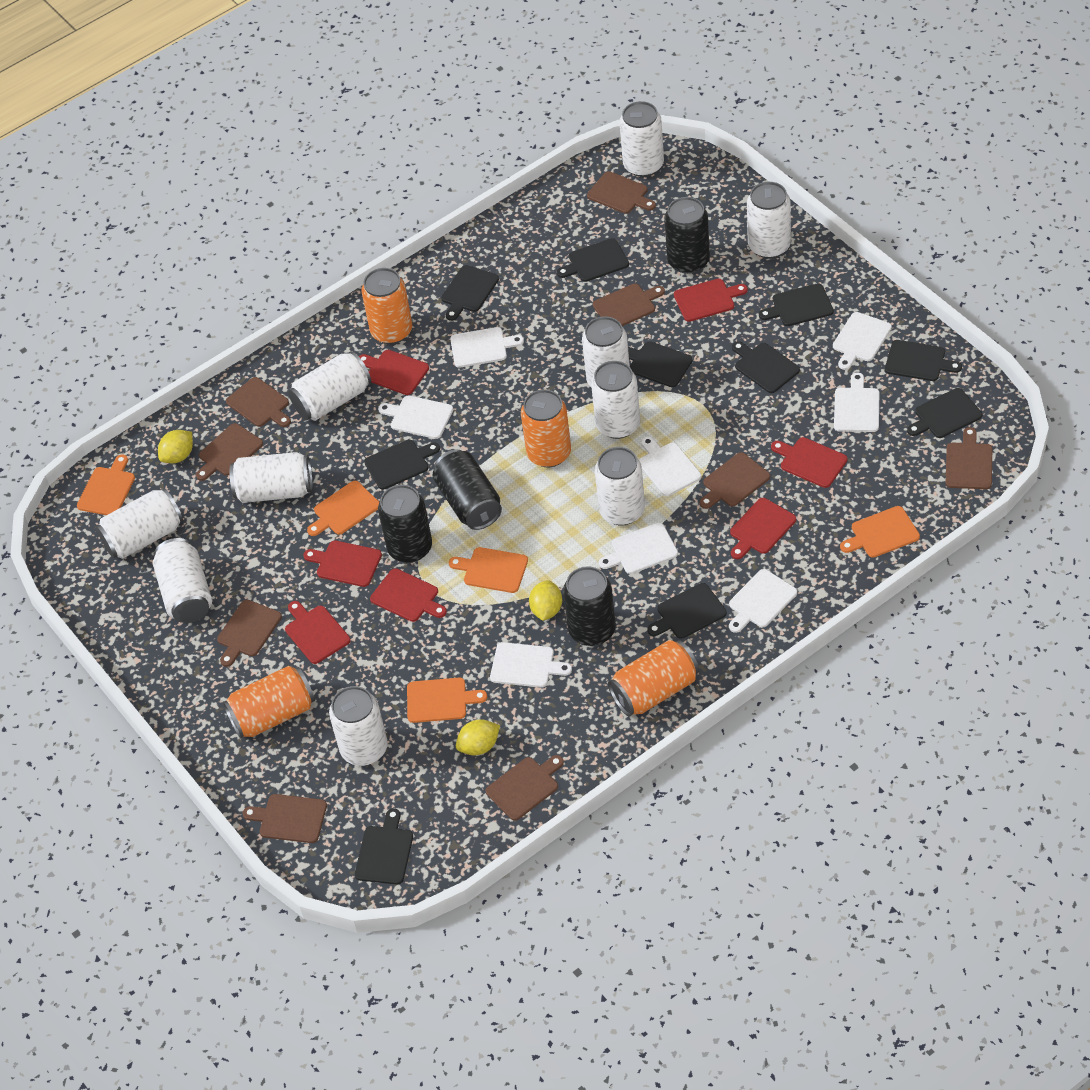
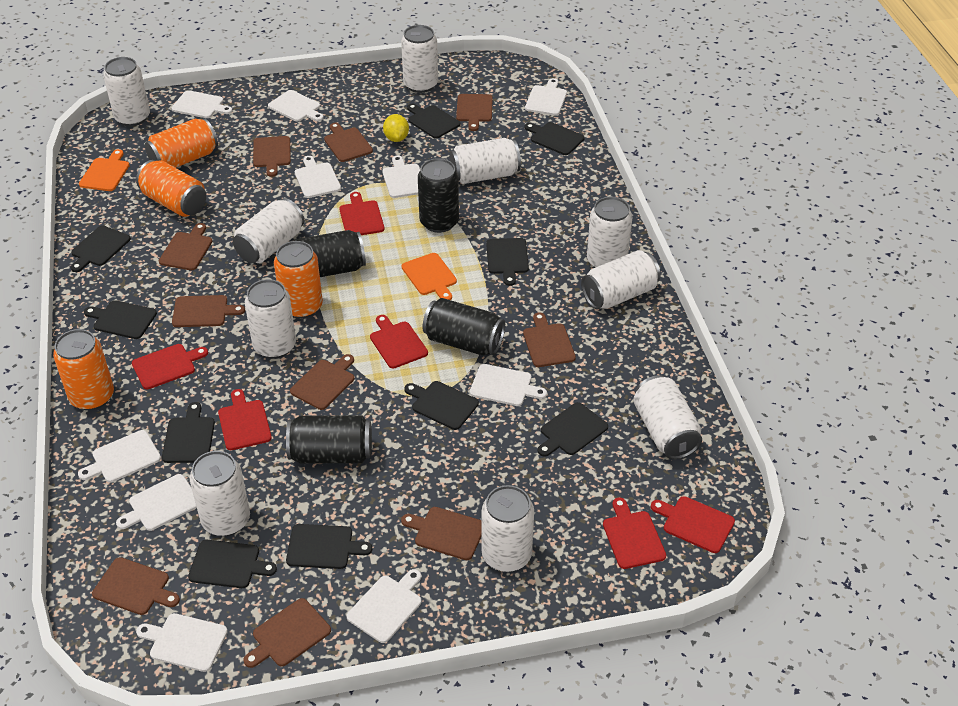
brown cutting board: [196,423,263,481] [217,600,282,667] [226,377,291,427] [243,794,327,843] [486,755,564,821] [587,171,656,214] [593,284,665,326] [700,452,770,509] [946,427,992,489] = 9 -> [92,557,180,615] [159,223,212,270] [172,295,245,327] [244,598,331,668] [253,136,291,177] [290,354,354,410] [324,123,373,162] [401,507,482,560] [456,94,493,131] [523,313,576,367] = 10
orange cutting board: [77,454,135,515] [307,481,379,536] [407,678,487,723] [449,547,528,593] [840,506,920,558] = 5 -> [79,149,130,191] [402,253,457,300] = 2
red cutting board: [285,601,350,664] [303,541,382,587] [359,350,429,395] [370,568,447,622] [674,279,748,322] [730,498,796,559] [771,437,848,488] = 7 -> [132,344,208,389] [218,389,272,450] [339,192,385,235] [370,315,428,368] [603,498,666,569] [651,496,735,553] = 6
white cutting board: [378,395,453,439] [450,327,524,368] [490,642,572,688] [599,523,678,574] [639,436,701,496] [729,569,797,633] [833,312,892,370] [834,372,879,432] = 8 -> [78,430,161,483] [116,474,197,531] [136,613,228,672] [171,90,233,118] [268,90,324,122] [295,156,341,198] [346,569,421,643] [382,155,420,198] [470,364,547,406] [525,78,567,115] = 10
yellow lemon: [158,430,193,463] [456,719,500,755] [529,580,562,621] = 3 -> [383,114,409,142] = 1

